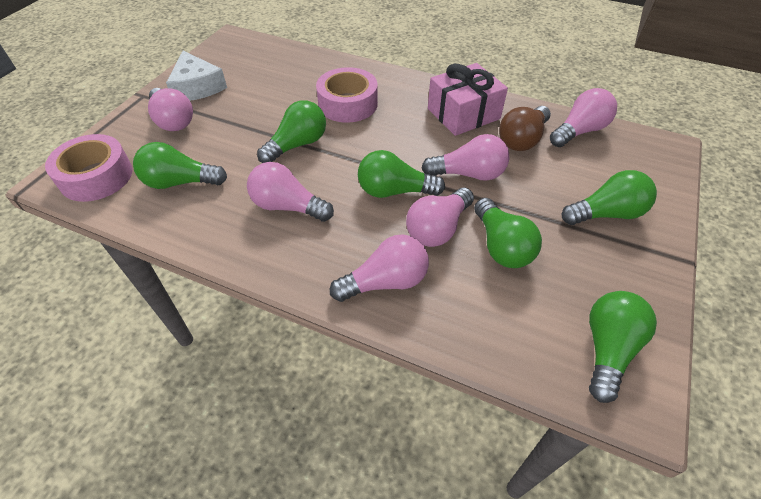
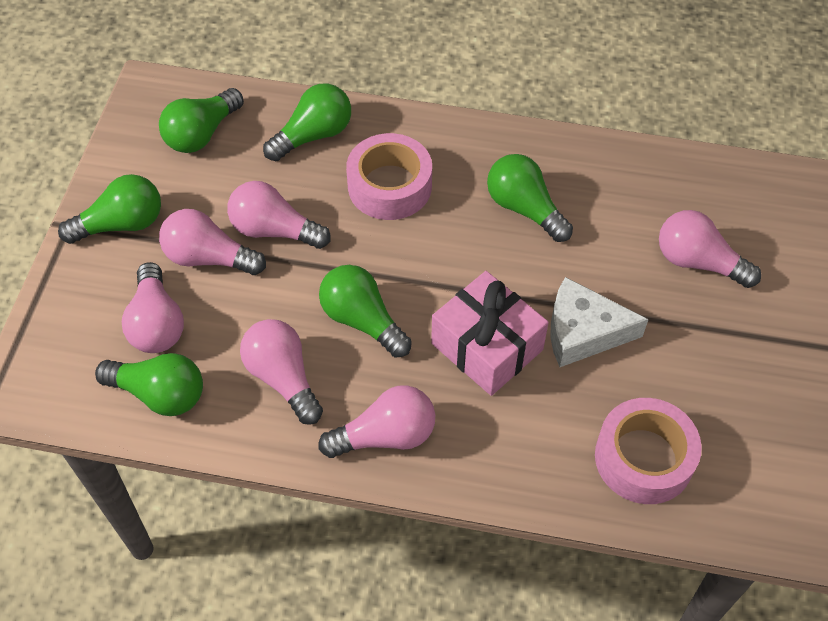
brown light bulb: [499,106,551,151] = 1 -> none = 0

